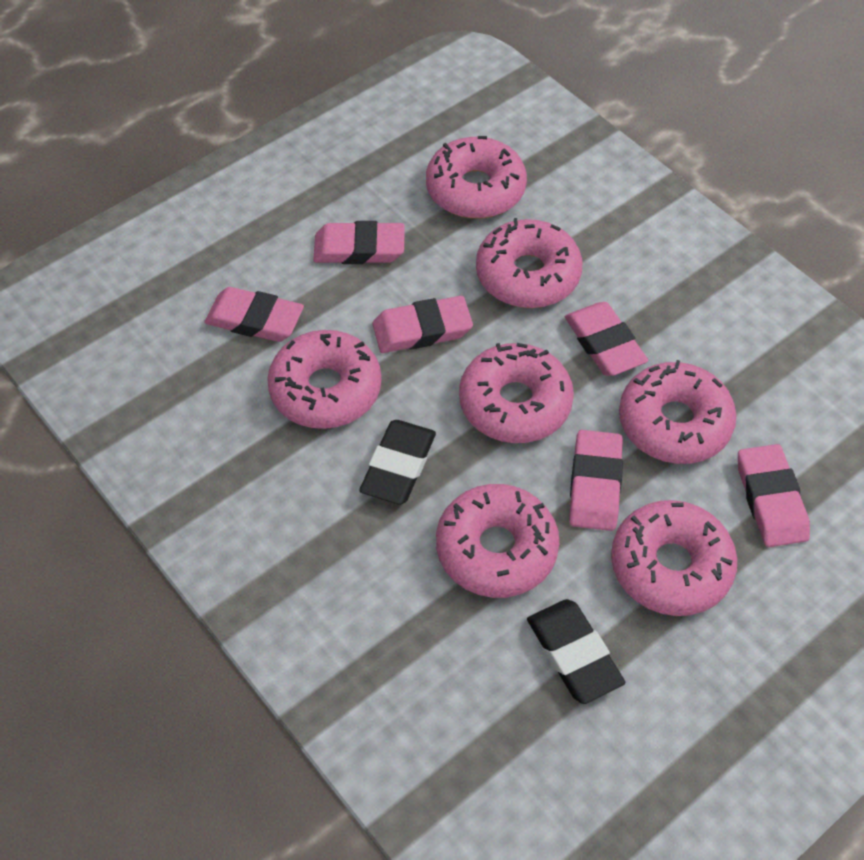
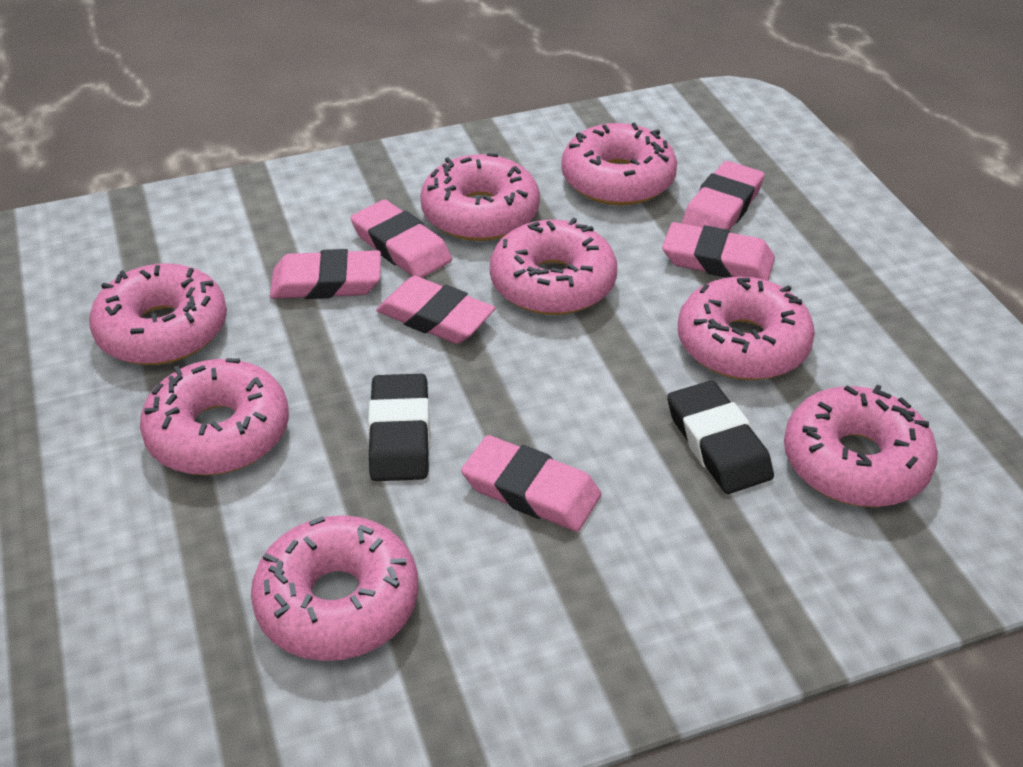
pink donut: [267,330,381,429] [426,136,527,219] [436,484,559,598] [459,343,574,443] [476,218,582,308] [611,500,737,616] [619,360,736,464] = 7 -> [89,263,227,365] [140,358,289,475] [251,515,418,661] [420,153,540,241] [490,218,617,315] [561,123,677,206] [678,277,815,380] [784,384,938,507] = 8

